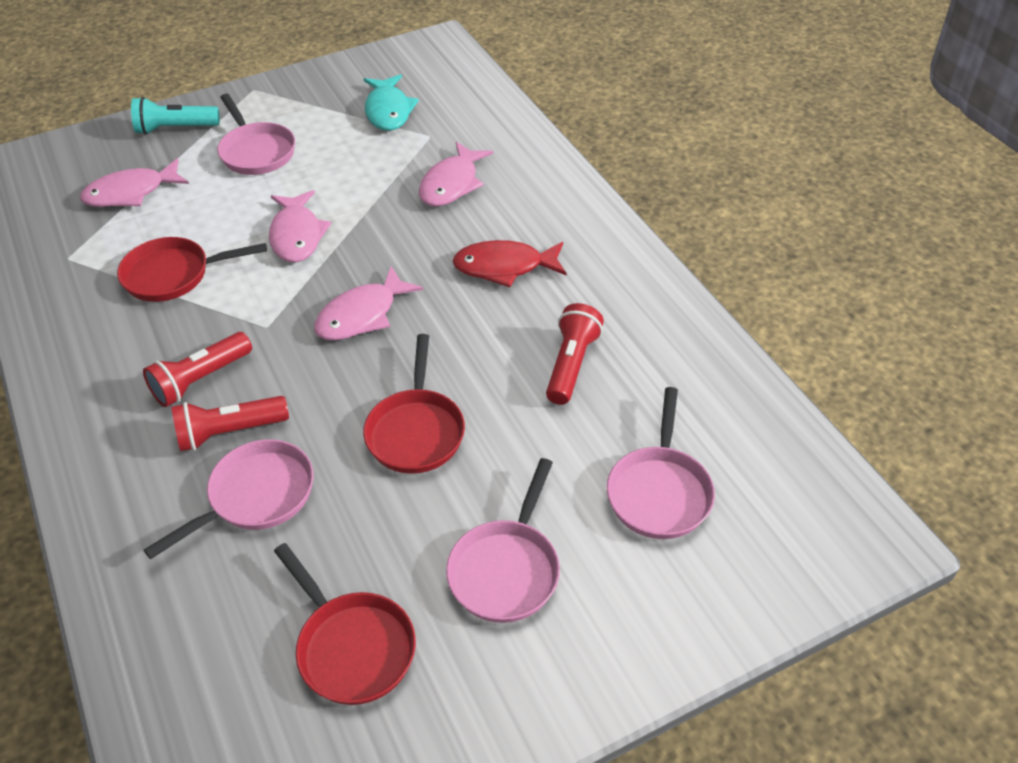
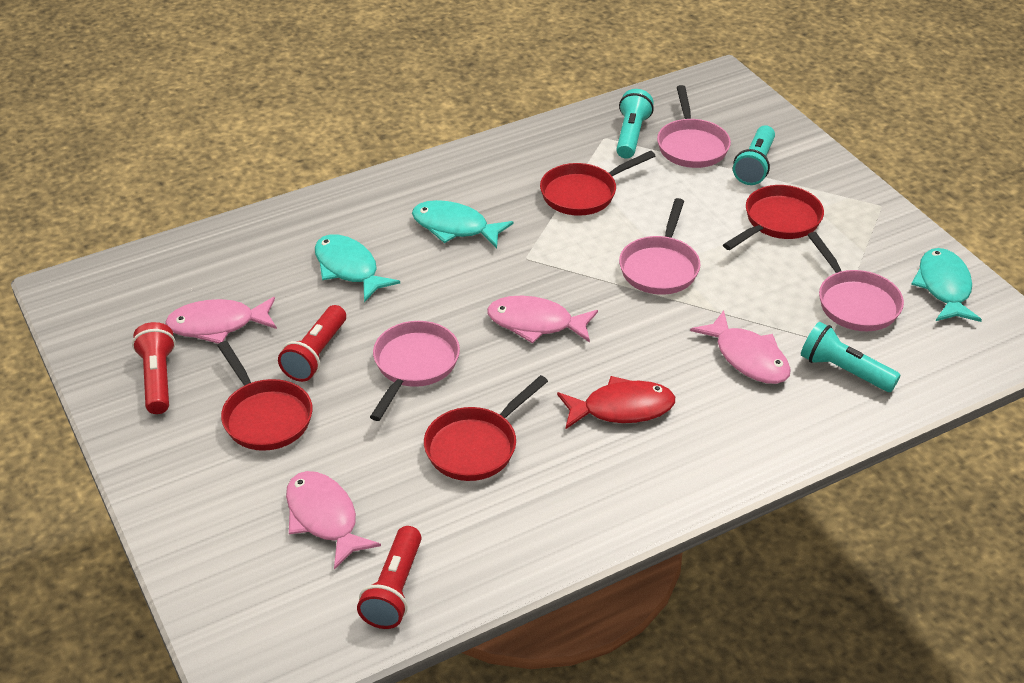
red pan: [117,237,267,302] [274,543,416,705] [363,334,465,474] = 3 -> [217,341,313,451] [424,375,548,481] [540,151,655,216] [723,185,824,250] = 4
turquoise fish: [364,74,419,131] = 1 -> [315,234,400,302] [412,200,514,248] [911,248,982,322] = 3
turquoise flashlight: [131,97,220,135] = 1 -> [616,89,654,159] [733,125,775,185] [801,322,901,392] = 3

